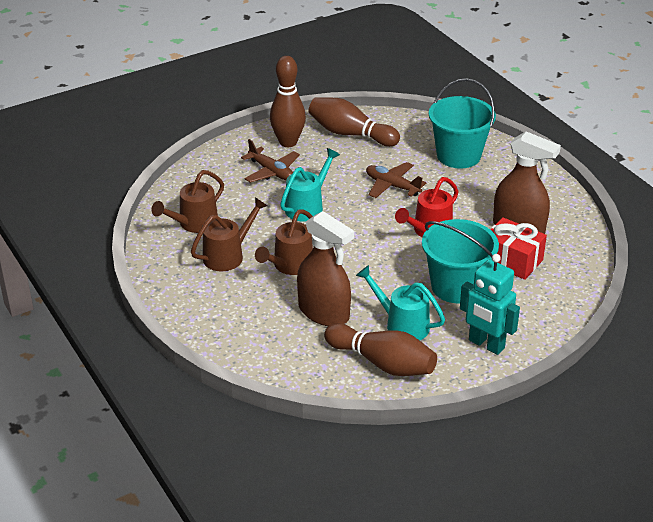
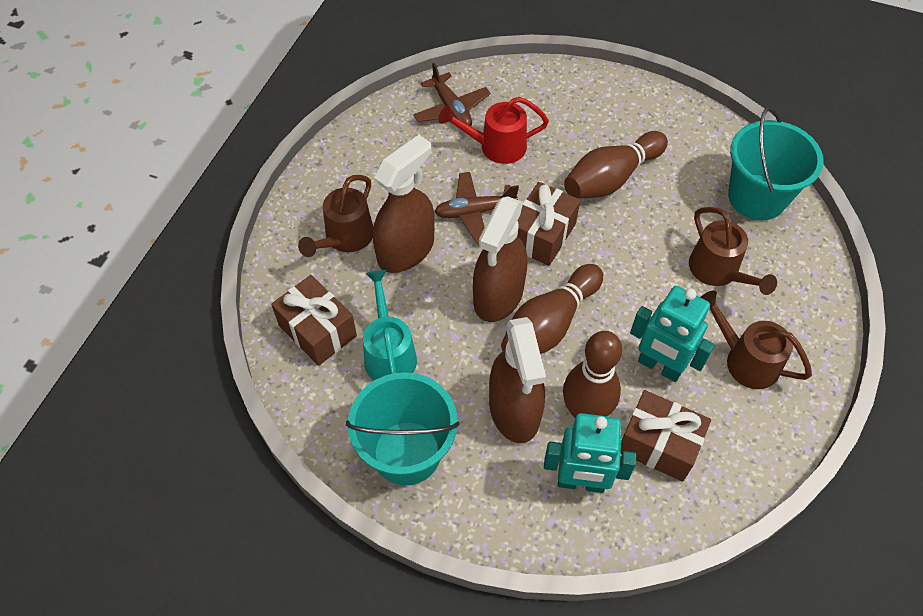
brown gift: none = 0 -> [271,275,357,366] [517,182,580,266] [621,390,711,482] = 3
brown spray bottle: [297,211,354,326] [493,132,561,234] = 2 -> [373,135,435,273] [473,196,527,322] [489,317,546,443] = 3
red gift: [490,217,547,280] = 1 -> none = 0
turquoise robot: [460,254,520,355] = 1 -> [544,413,636,493] [630,286,715,382] = 2
turquoise watering can: [280,148,340,222] [356,265,445,340] = 2 -> [363,270,417,380] = 1

